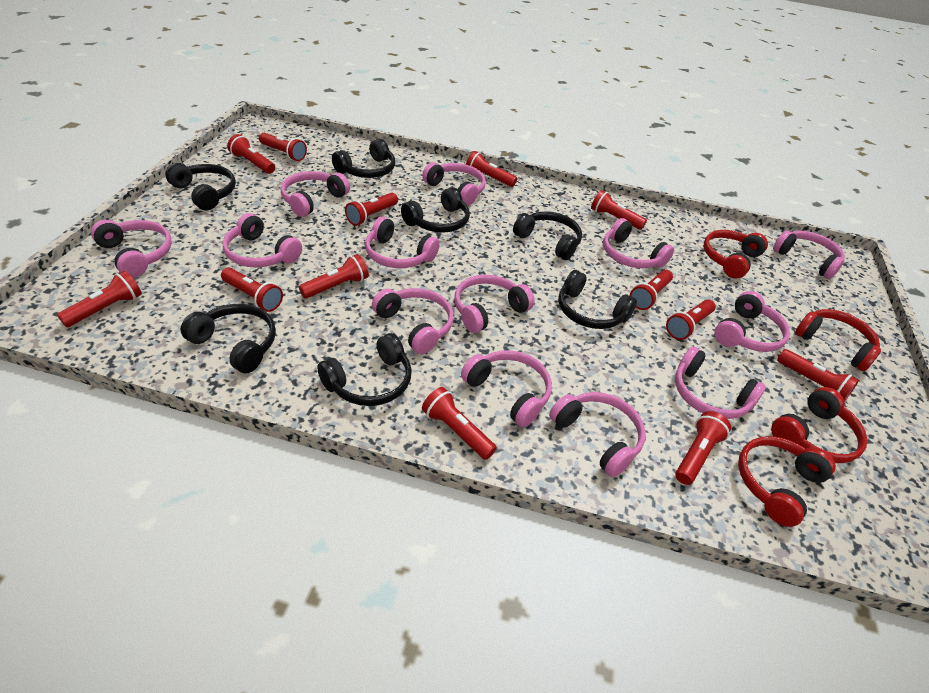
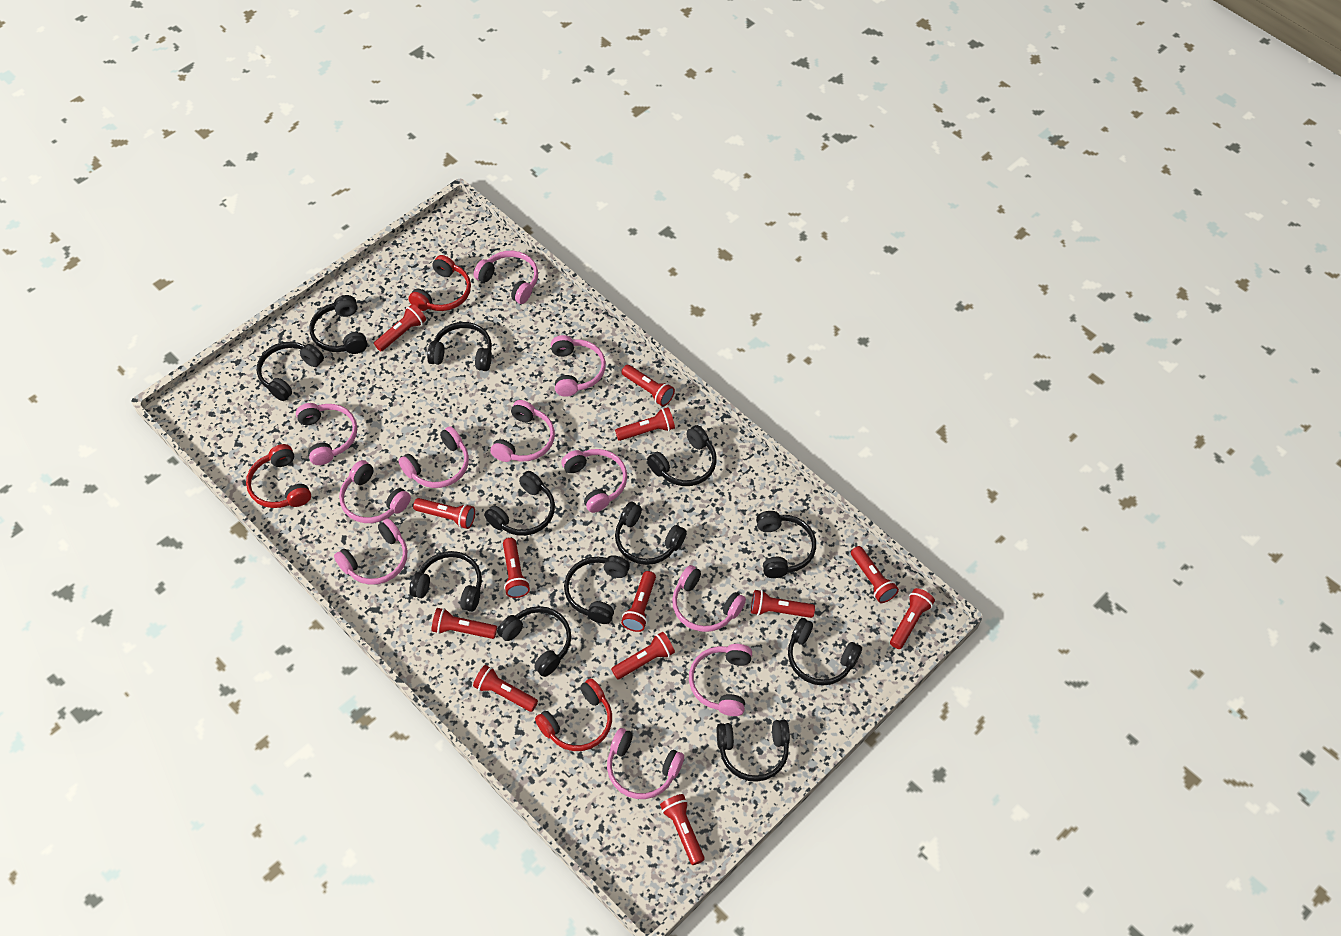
black headphones: [165,163,236,210] [180,304,276,373] [317,333,412,406] [332,139,395,178] [401,187,470,233] [513,211,582,260] [558,270,637,329] = 7 -> [257,342,324,401] [309,295,367,354] [409,551,482,612] [427,322,492,371] [484,471,555,536] [497,606,571,677] [564,555,630,624] [615,502,687,565] [647,425,717,486] [717,720,790,782] [756,511,816,578] [788,618,862,686] = 12
pink headphones: [91,220,172,277] [223,213,302,268] [281,171,350,217] [365,217,440,268] [372,288,454,354] [422,162,486,206] [454,275,535,333] [461,350,552,427] [549,392,646,477] [603,218,674,268] [675,346,766,419] [714,291,790,352] [773,231,845,279] = 13 -> [296,403,357,465] [334,519,407,585] [339,460,411,523] [398,426,469,488] [474,251,538,304] [490,400,555,462] [551,335,606,397] [561,449,627,513] [607,728,684,799] [672,565,746,632] [689,644,752,716] = 11
red headphones: [704,230,768,279] [738,436,836,527] [771,387,867,463] [795,309,881,371] = 4 -> [246,444,311,508] [408,255,471,311] [535,678,612,751] = 3

